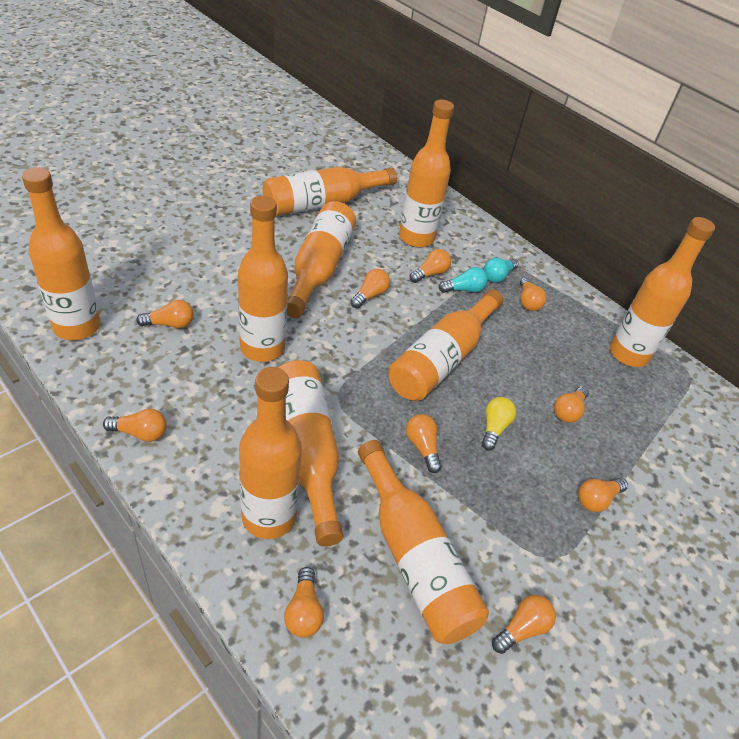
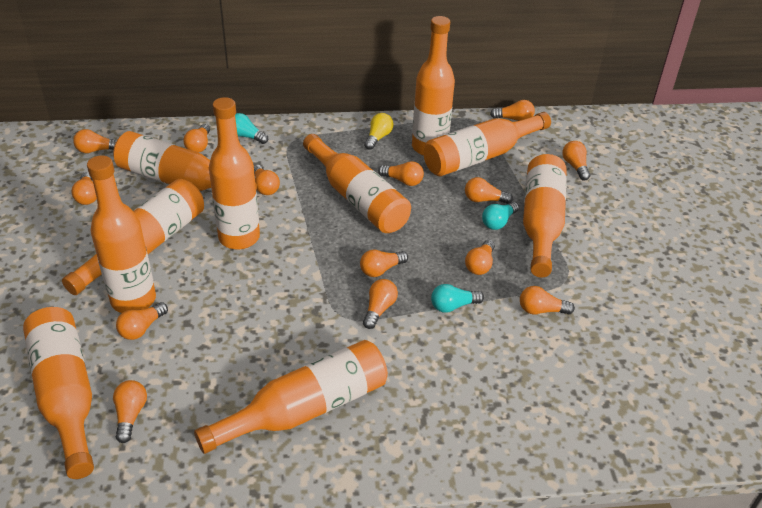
orange light bulb: [103,409,167,442] [136,300,194,328] [284,567,324,638] [350,269,390,308] [406,414,442,473] [410,249,451,283] [492,595,556,654] [520,277,547,311] [554,386,589,423] [578,477,628,512] = 10 -> [72,172,97,205] [73,129,117,153] [113,380,147,443] [116,302,168,340] [184,124,210,153] [254,165,280,195] [360,250,408,277] [363,279,398,329] [378,161,424,186] [465,177,513,204] [465,240,495,275] [490,100,535,121] [520,286,575,315] [562,141,590,180] = 14
turquoise light bulb: [439,267,488,293] [483,258,519,283] = 2 -> [235,113,268,144] [431,284,484,313] [482,202,519,230] = 3

